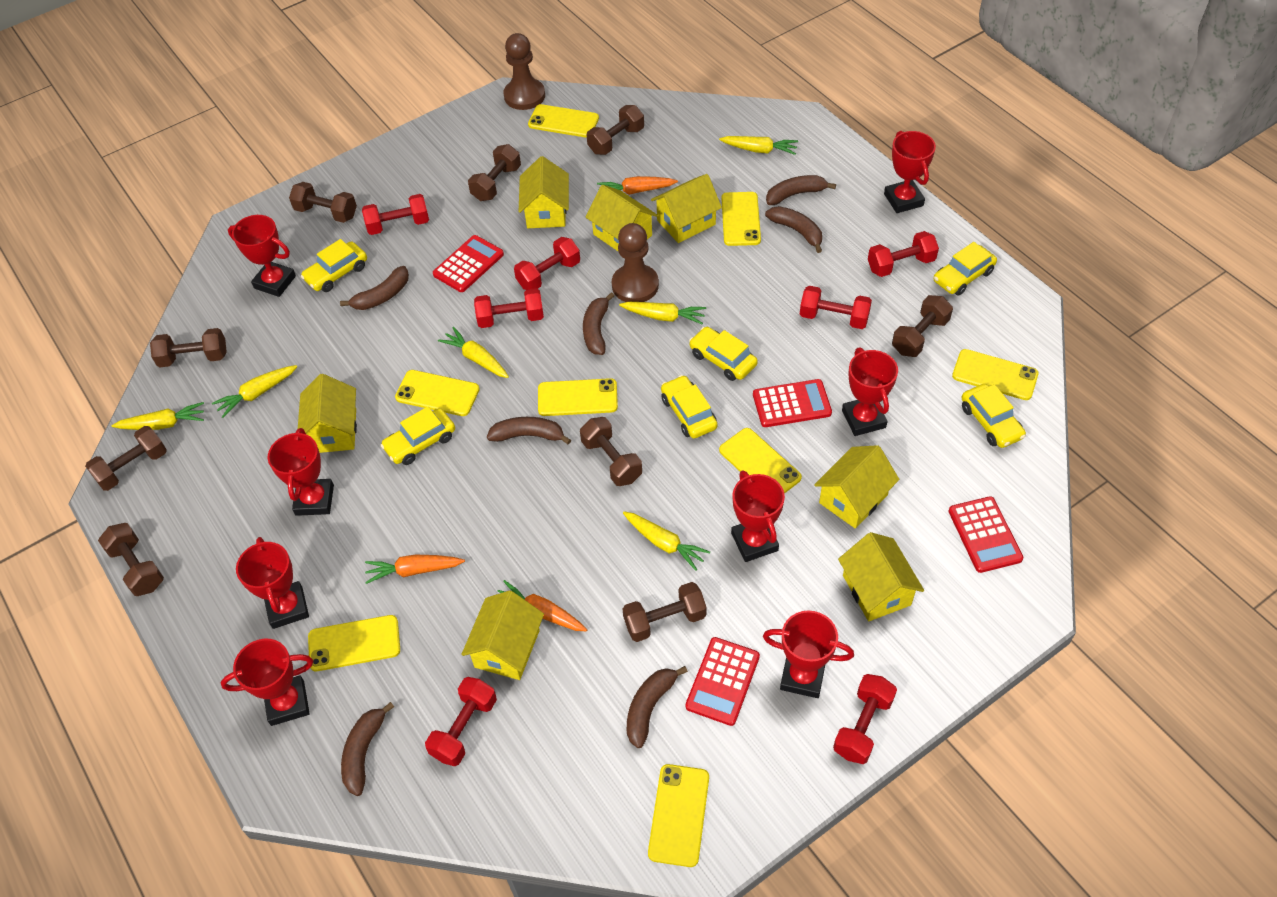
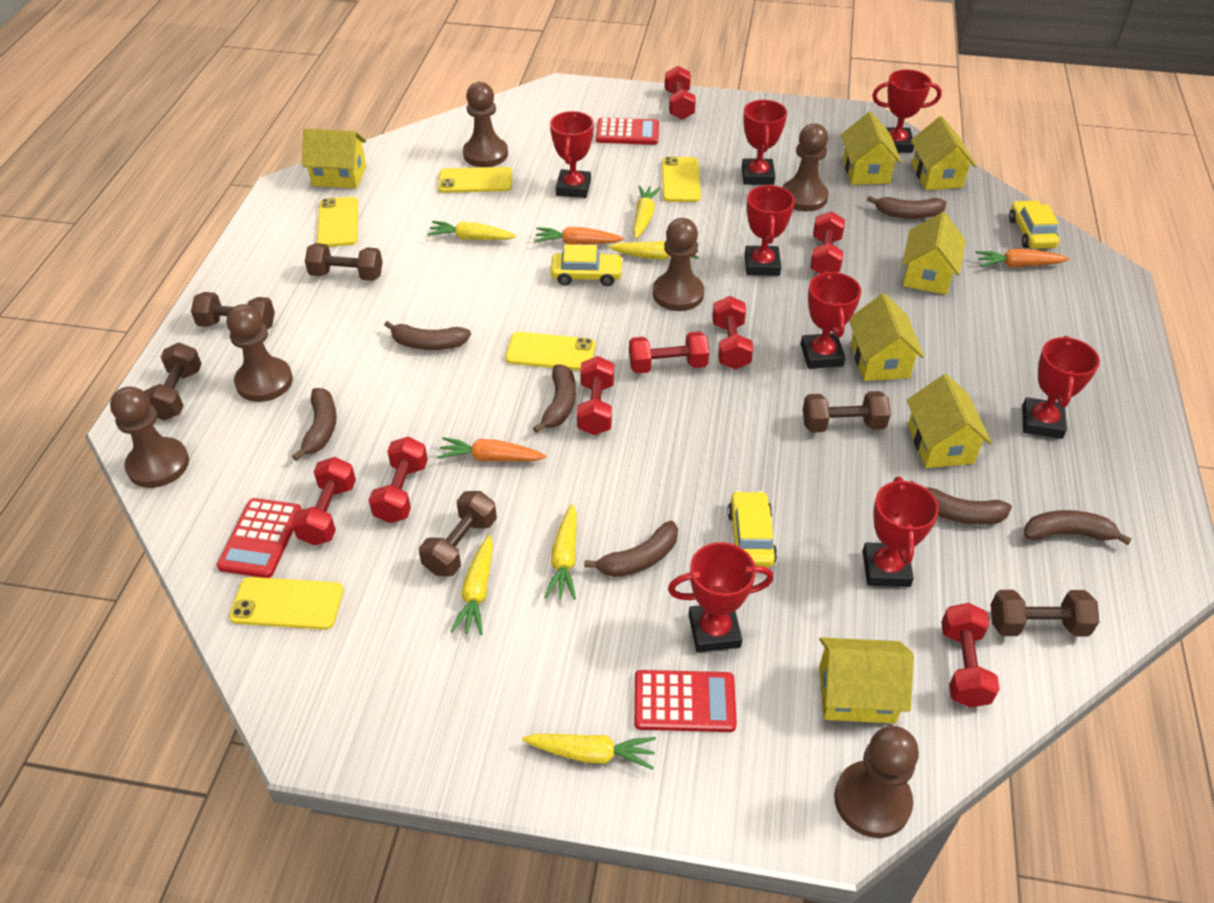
brown dumbbell: [85,426,167,491] [98,523,164,596] [150,328,227,367] [289,182,357,223] [468,144,521,201] [580,417,642,486] [587,105,644,155] [622,582,707,642] [892,295,953,357] = 9 -> [144,343,202,421] [191,292,275,330] [305,243,383,281] [419,491,497,576] [803,391,891,433] [991,590,1099,636] = 6
brown pawn: [503,33,545,110] [612,223,659,302] = 2 -> [110,387,189,488] [227,304,293,402] [463,82,508,167] [653,218,704,311] [782,123,829,211] [834,726,919,838] = 6
red calculator: [433,235,504,292] [685,637,760,726] [753,379,832,427] [949,496,1024,573] = 4 -> [217,498,302,578] [596,118,659,145] [634,670,737,732] = 3
red dumbbell: [362,194,429,235] [425,677,497,766] [474,288,544,328] [514,237,580,290] [800,286,872,329] [833,674,897,764] [868,231,939,277] = 7 -> [291,457,356,545] [369,437,428,523] [577,356,614,435] [629,331,709,374] [665,66,696,120] [712,296,753,370] [810,211,845,274] [941,603,1000,708] = 8
yellow car: [301,239,367,292] [380,407,455,465] [661,375,717,438] [689,327,758,381] [933,242,997,296] [962,384,1026,448] = 6 -> [551,244,623,286] [727,491,777,568] [1009,200,1059,249] = 3
yellow phone: [308,615,400,671] [395,370,480,416] [528,104,599,138] [538,378,618,416] [648,764,709,867] [719,428,802,494] [721,192,761,246] [952,349,1039,400] = 8 -> [229,577,343,630] [317,197,358,247] [438,167,512,193] [506,332,595,371] [662,157,701,202] = 5

